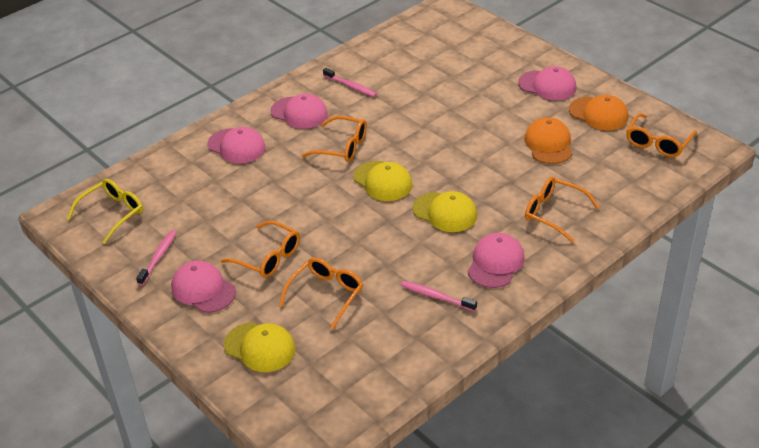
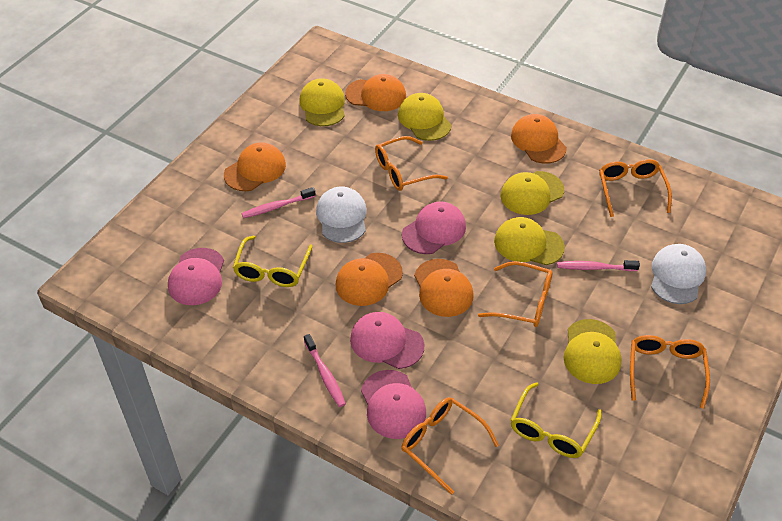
orange cap: [525,117,572,164] [569,95,628,131] = 2 -> [224,142,286,191] [336,253,403,306] [345,74,406,111] [414,259,474,317] [511,114,567,164] = 5
pink cap: [171,261,236,313] [207,127,265,164] [270,94,328,129] [468,233,525,288] [518,66,577,100] = 5 -> [168,248,224,305] [350,312,424,369] [361,370,426,439] [402,201,466,254] = 4
white cap: none = 0 -> [316,186,367,243] [651,244,706,304] = 2
yellow cap: [224,322,296,372] [354,161,413,201] [413,191,477,232] = 3 -> [299,78,345,126] [398,93,452,141] [494,217,565,265] [501,171,564,215] [563,319,622,384] = 5
yellow glasses: [67,179,143,244] = 1 -> [233,236,313,287] [511,382,601,458] = 2

